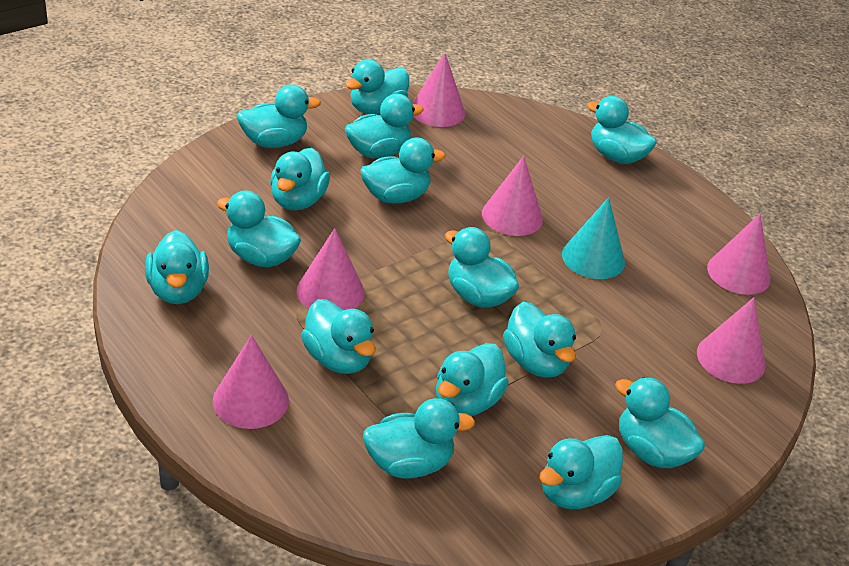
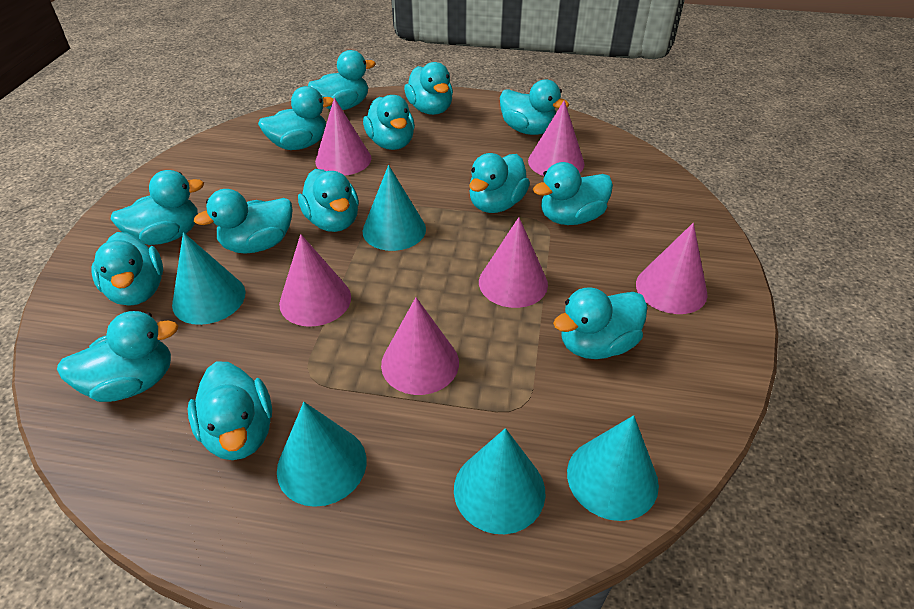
turquoise cone: [562,197,625,279] = 1 -> [172,232,246,325] [277,402,367,507] [363,165,426,251] [454,428,546,534] [567,415,659,521] = 5
turquoise duck: [145,230,209,304] [217,190,301,268] [237,85,321,148] [270,148,330,210] [301,299,376,374] [345,59,409,115] [345,94,424,159] [360,137,445,203] [363,398,475,479] [436,343,509,416] [445,227,519,308] [503,302,576,378] [539,435,623,509] [587,96,657,164] [615,377,705,468] = 15 -> [57,311,178,402] [91,232,163,306] [111,170,204,245] [188,361,272,460] [194,189,292,254] [258,86,334,150] [298,169,359,232] [308,50,376,110] [363,95,415,150] [404,62,453,115] [469,153,530,213] [500,79,569,135] [533,162,613,225] [553,288,647,359] = 14

